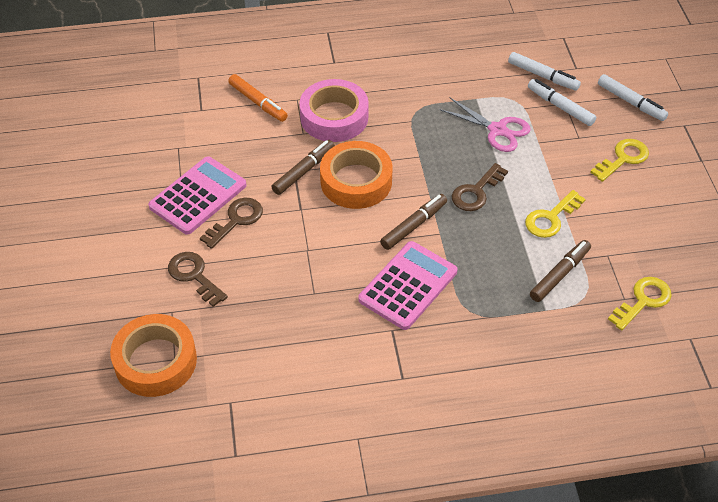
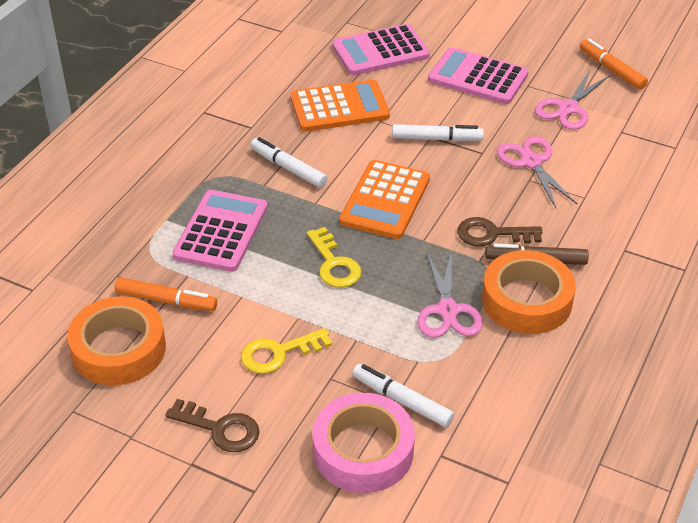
brown key: [168,252,228,307] [200,198,263,249] [452,163,508,211] = 3 -> [165,399,260,452] [457,217,542,246] = 2
brown marker: [271,140,335,195] [380,194,447,250] [530,240,591,302] = 3 -> [485,244,589,265] = 1
orange calculator: none = 0 -> [290,80,390,132] [339,160,430,239] = 2
orange marker: [228,74,288,122] = 1 -> [115,277,217,311] [580,39,648,90] = 2
pink calculator: [148,157,246,235] [358,241,457,330] = 2 -> [173,190,267,272] [332,24,430,75] [428,47,528,104] = 3
pink scissors: [439,98,531,152] = 1 -> [417,252,483,338] [497,136,577,208] [535,70,610,130] = 3
yellow key: [525,190,586,238] [590,139,649,182] [608,277,672,330] = 3 -> [241,328,332,374] [307,227,362,288] = 2

